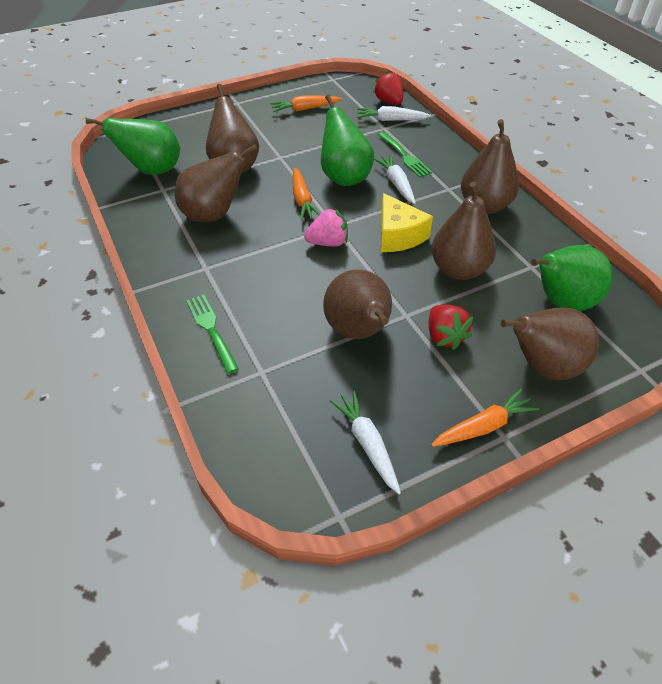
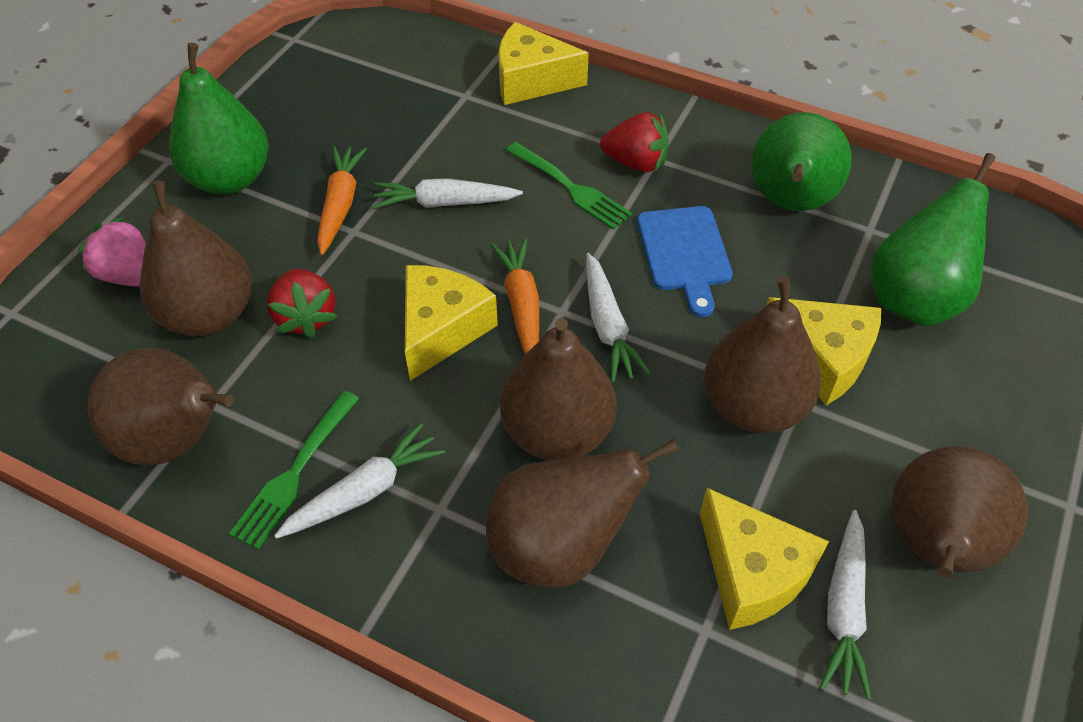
blue cutting board: none = 0 -> [637,206,733,317] = 1
orange carrot: [270,95,342,112] [293,167,320,220] [431,389,539,447] = 3 -> [317,146,367,255] [490,238,539,355] = 2
white carrot: [330,391,401,494] [357,106,431,121] [374,155,416,204] = 3 -> [274,423,445,539] [373,178,523,209] [586,253,651,383] [820,510,871,700] = 4
yellow cheese: [381,193,433,252] = 1 -> [405,265,498,381] [498,22,589,105] [700,488,829,630] [766,297,881,405] = 4

